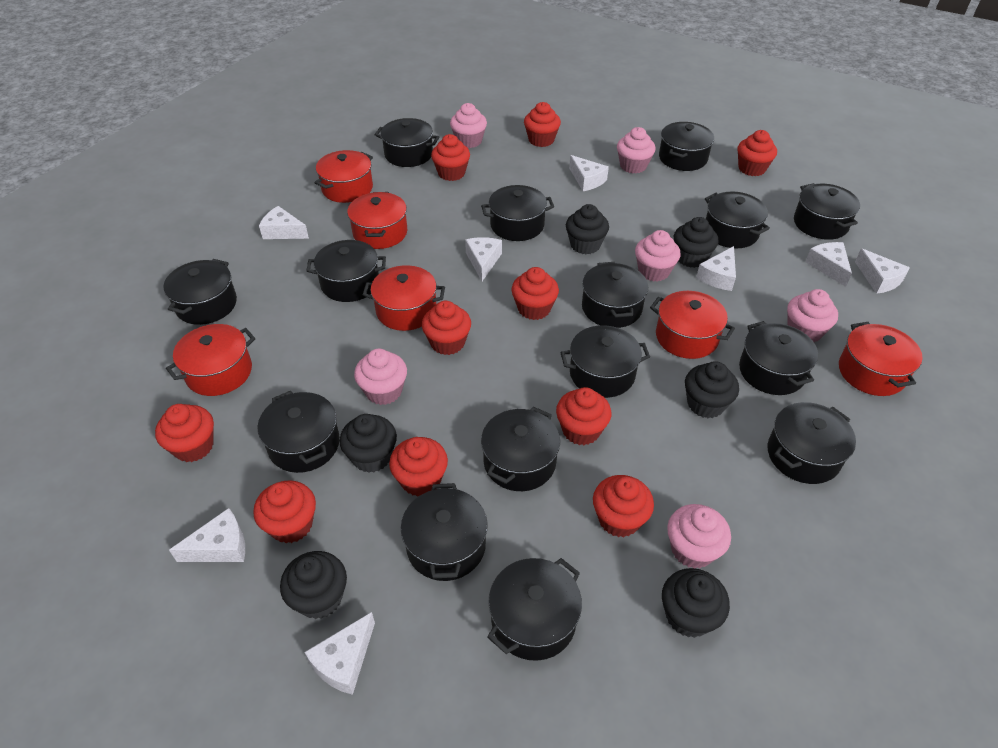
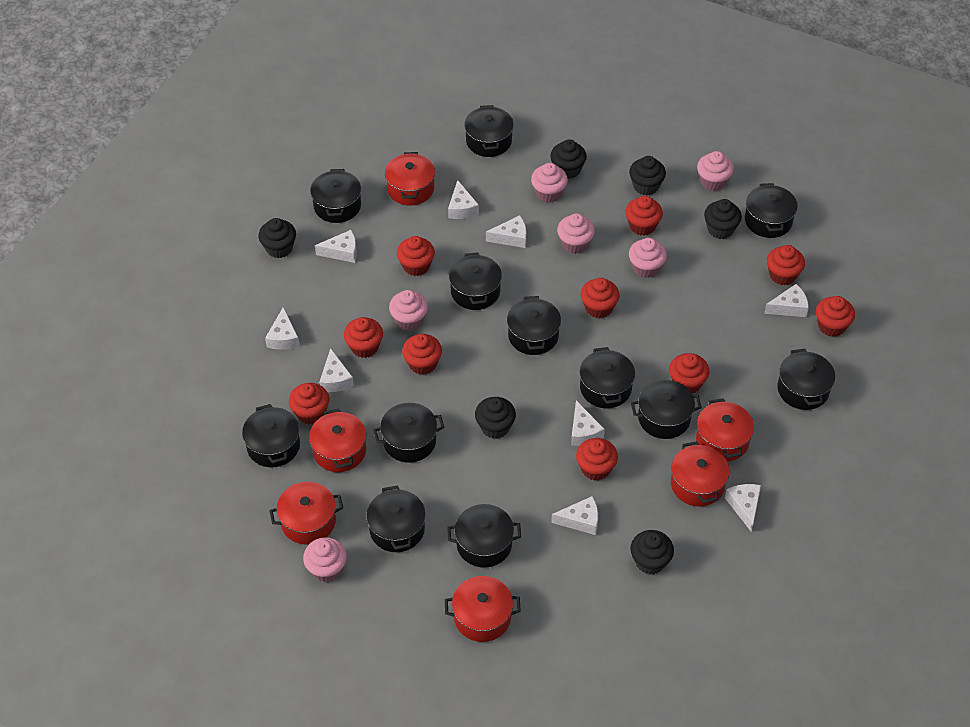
black pot: [163,259,237,325] [258,391,340,473] [306,240,386,302] [375,118,439,167] [401,483,488,581] [481,185,554,241] [481,407,560,491] [487,558,582,661] [560,325,650,398] [582,262,648,328] [659,122,714,171] [705,192,770,248] [739,321,818,395] [768,402,856,484] [794,183,860,240] = 15 -> [242,404,300,467] [310,169,361,223] [366,485,426,552] [373,403,444,463] [447,504,521,568] [449,252,502,310] [464,105,514,157] [507,296,561,355] [579,347,635,408] [631,380,702,439] [745,183,798,238] [777,349,835,410] = 12
white cheese: [169,508,245,562] [259,206,309,239] [304,612,375,695] [465,237,502,281] [569,155,609,191] [696,246,736,291] [805,242,852,287] [855,248,910,294] = 8 -> [265,307,300,350] [315,230,357,263] [319,348,354,392] [448,180,479,219] [486,215,527,248] [551,496,598,535] [571,401,605,446] [725,484,761,532] [764,284,809,317] = 9

